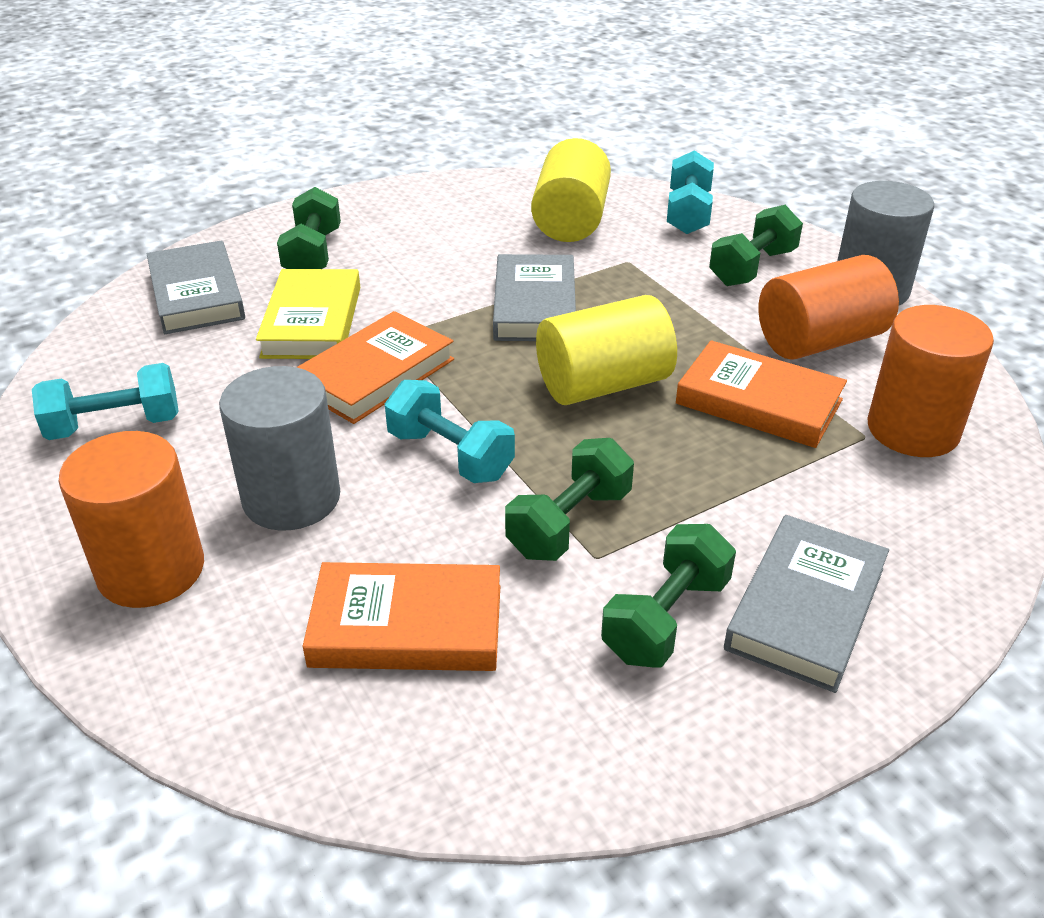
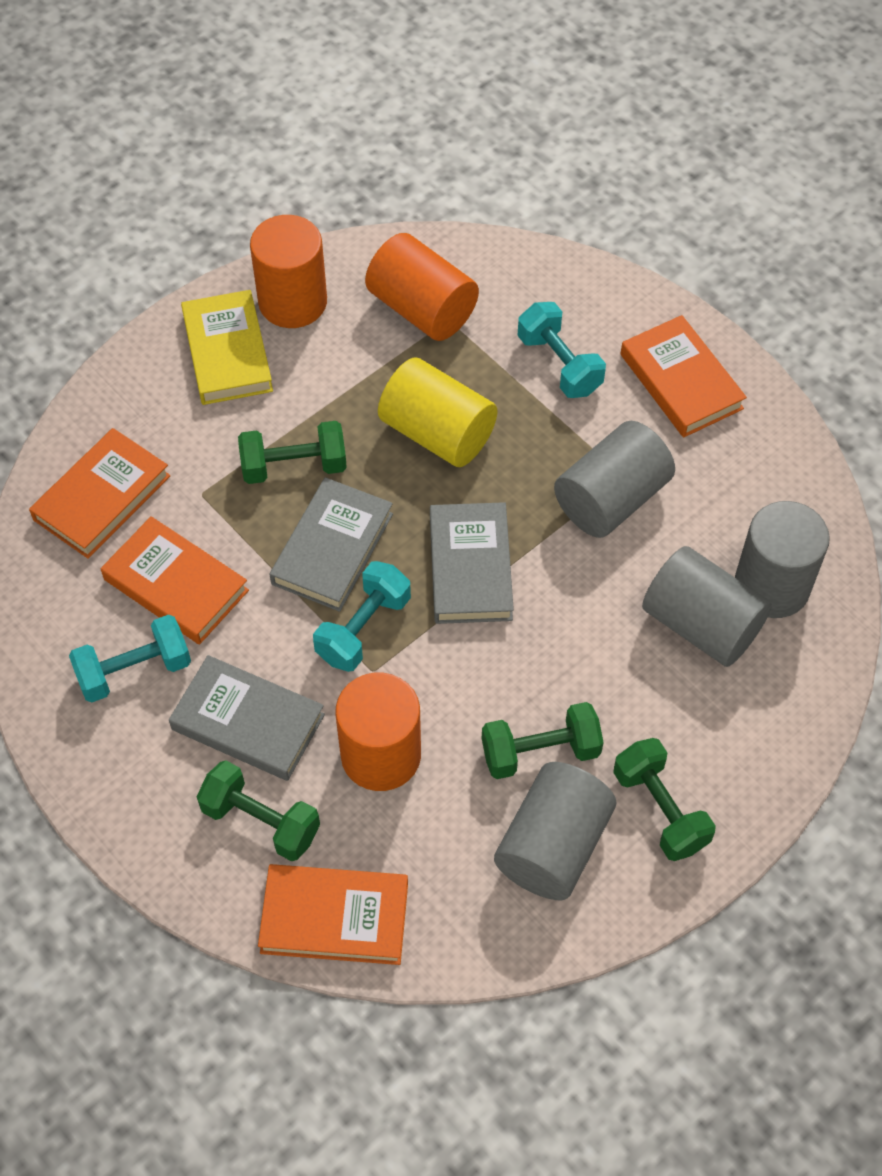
grey cylinder: [219,366,340,530] [837,181,934,305] = 2 -> [494,762,616,900] [554,421,675,538] [642,546,772,667] [735,501,830,618] = 4
orange book: [297,311,454,424] [302,562,500,671] [676,340,847,448] = 3 -> [29,428,171,559] [101,516,249,645] [258,864,408,965] [621,315,747,437] = 4
yellow cylinder: [531,138,611,242] [536,295,677,405] = 2 -> [378,357,498,467] = 1

